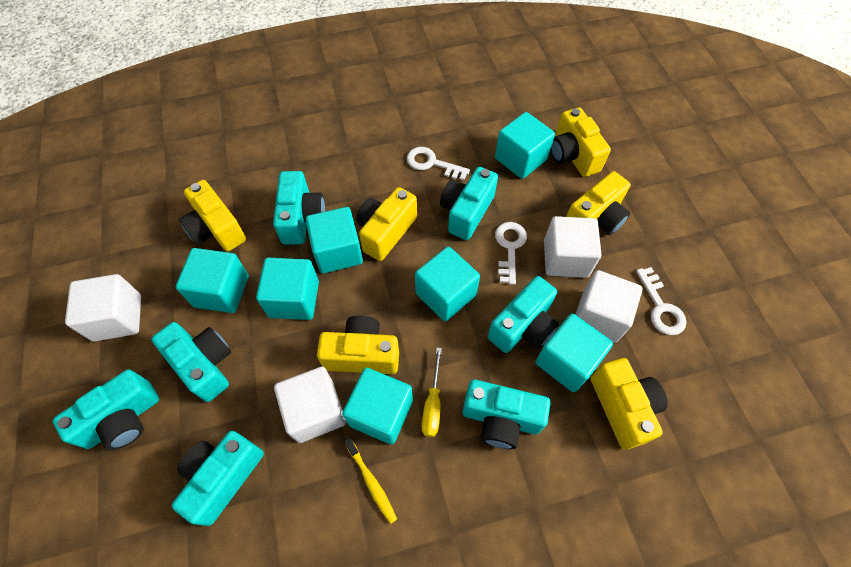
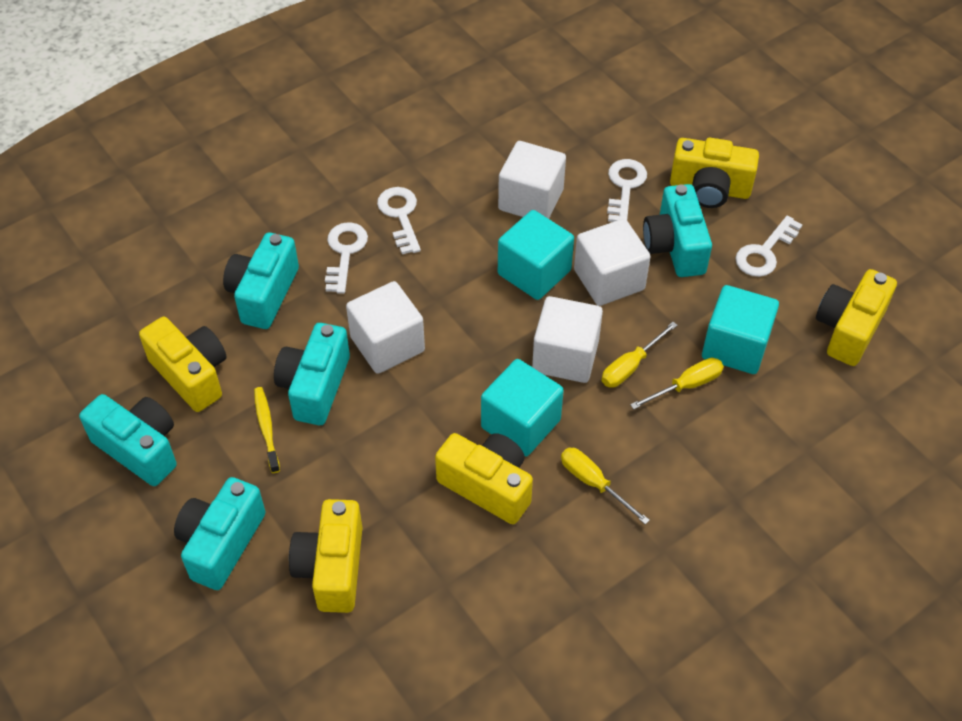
turquoise camera: [53,369,159,450] [151,322,231,402] [172,431,264,526] [273,171,325,245] [440,167,498,240] [463,379,551,449] [488,276,559,353] = 7 -> [79,394,177,486] [174,477,265,590] [223,233,299,329] [274,323,350,425] [643,184,712,277] = 5
turquoise cube: [176,248,249,313] [256,258,319,320] [306,207,363,273] [342,368,413,445] [415,247,480,321] [495,112,555,179] [535,314,613,392] = 7 -> [481,359,564,457] [498,210,574,300] [702,285,779,374] = 3
white key: [407,147,470,181] [495,222,527,285] [636,267,687,335] = 3 -> [325,222,368,294] [377,187,421,254] [607,159,647,222] [735,215,802,277] = 4
yellow camera: [179,180,246,251] [317,315,399,374] [356,187,417,261] [550,107,611,177] [566,171,631,235] [591,358,668,450] = 6 -> [139,317,227,412] [289,499,362,613] [435,433,533,524] [670,138,759,208] [816,269,897,366] = 5
yellow screwdriver: [422,348,442,437] = 1 -> [561,448,650,524] [602,322,677,388] [630,358,724,409] = 3

